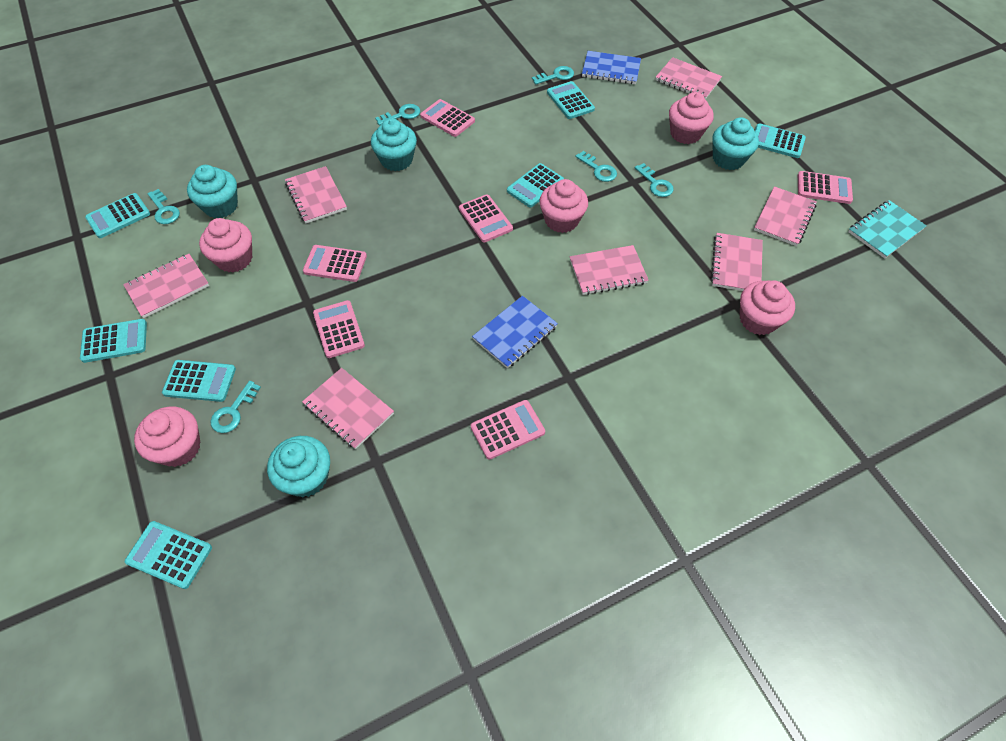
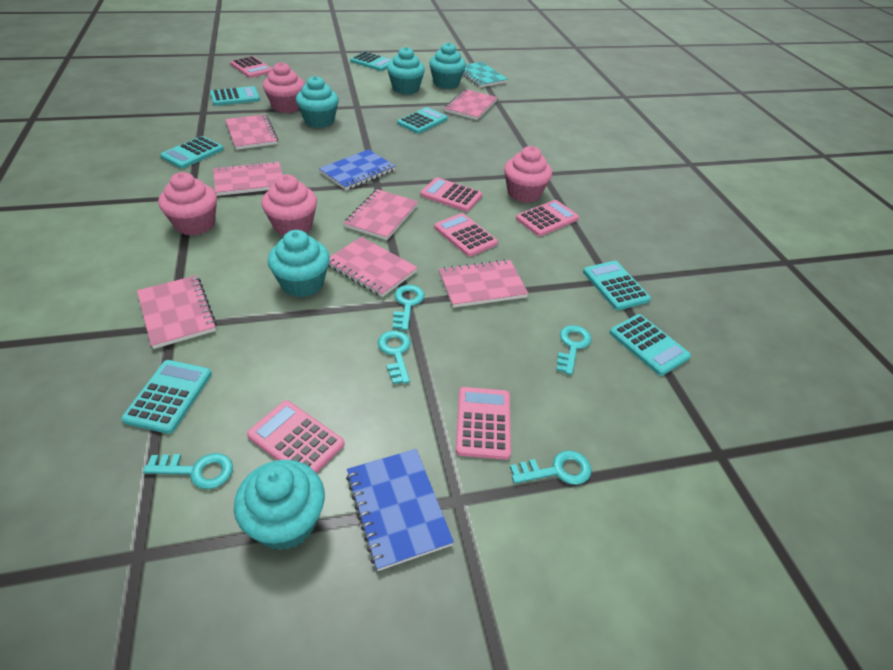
pink cupcake: [134,406,201,467] [199,218,252,272] [539,179,588,233] [669,92,714,144] [740,280,795,335] = 5 -> [158,172,217,236] [262,175,317,235] [263,62,305,113] [504,146,552,203] = 4
turquoise cupcake: [187,165,238,218] [267,436,330,497] [371,118,417,171] [712,117,759,170] = 4 -> [234,460,325,550] [268,230,330,298] [296,76,339,128] [387,47,425,94] [429,42,466,89] = 5
turquoise key: [148,189,180,224] [210,381,261,433] [375,104,420,126] [532,66,574,84] [575,151,617,182] [635,163,674,197] = 6 -> [143,453,233,489] [378,330,411,384] [393,285,425,331] [510,450,592,485] [556,325,592,375] = 5

